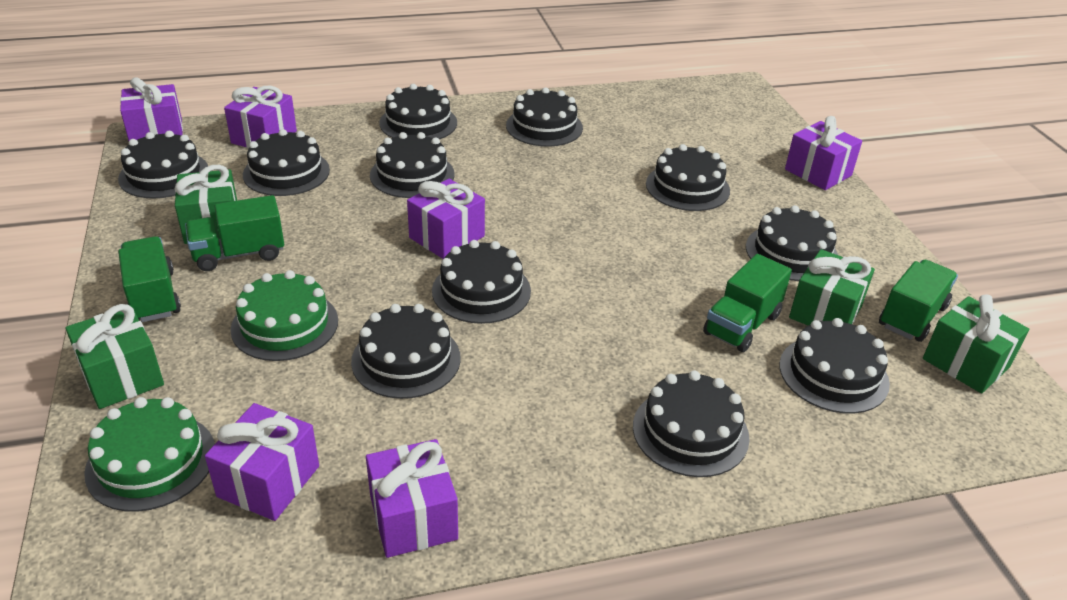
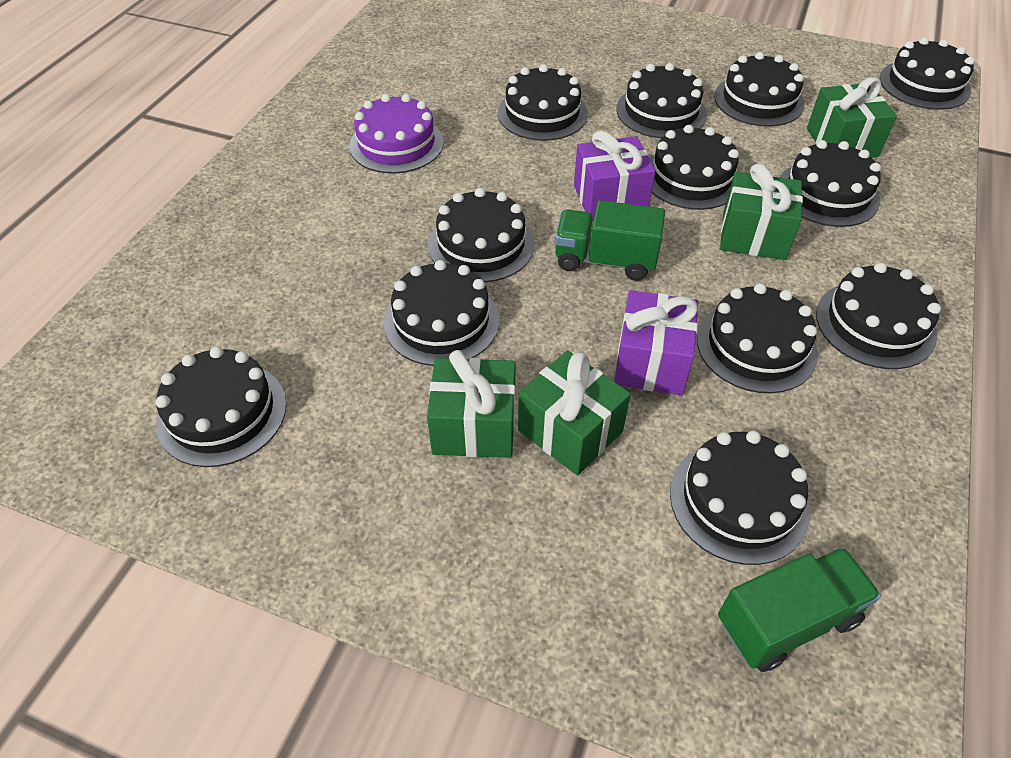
black cake: [118,131,208,198] [243,129,330,196] [351,304,461,399] [370,132,454,198] [380,84,457,139] [432,240,531,324] [506,87,583,147] [633,371,750,477] [646,144,730,211] [746,205,838,281] [779,318,890,414] = 11 -> [156,346,286,467] [384,260,499,366] [428,188,534,282] [498,64,588,141] [616,63,707,138] [650,125,739,210] [670,431,810,565] [697,283,818,394] [714,52,805,127] [780,140,881,227] [816,263,941,369] [880,37,975,110] = 12
green cake: [84,397,215,512] [230,270,338,361] = 2 -> none = 0
green truck: [118,236,181,322] [185,195,284,271] [703,254,792,352] [879,260,958,342] = 4 -> [555,200,665,281] [718,547,881,672] = 2
purple cake: none = 0 -> [349,94,444,174] = 1
purple gift: [120,77,183,141] [205,403,319,521] [224,86,297,148] [366,439,458,558] [407,179,485,259] [785,116,862,190] = 6 -> [574,131,656,220] [614,290,698,395] = 2

